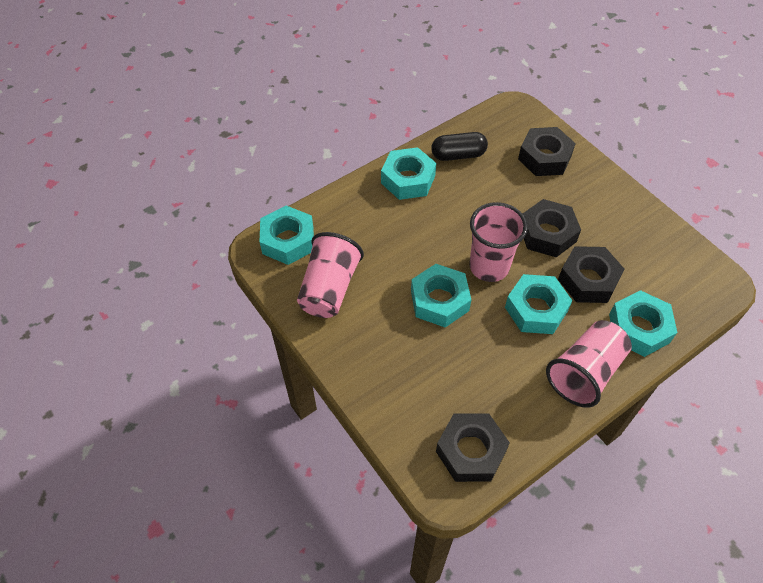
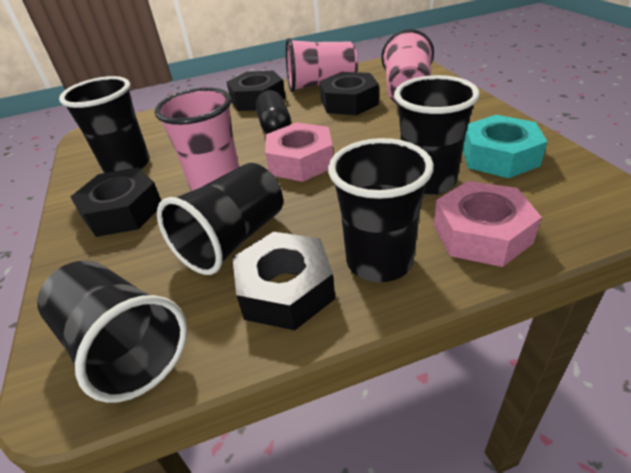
black cup: none = 0 -> [37,260,187,403] [59,76,150,173] [157,163,283,275] [328,138,434,282] [394,75,480,195] = 5
pink nut: none = 0 -> [265,122,333,182] [434,181,542,267] = 2
turquoise nut: [260,205,314,265] [381,147,436,200] [411,264,471,327] [505,274,573,334] [609,290,677,357] = 5 -> [463,115,547,178] = 1

